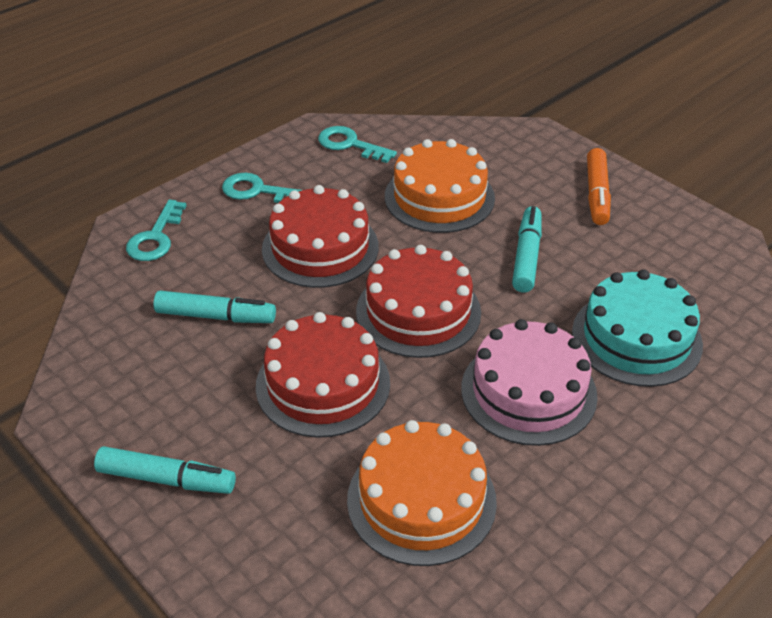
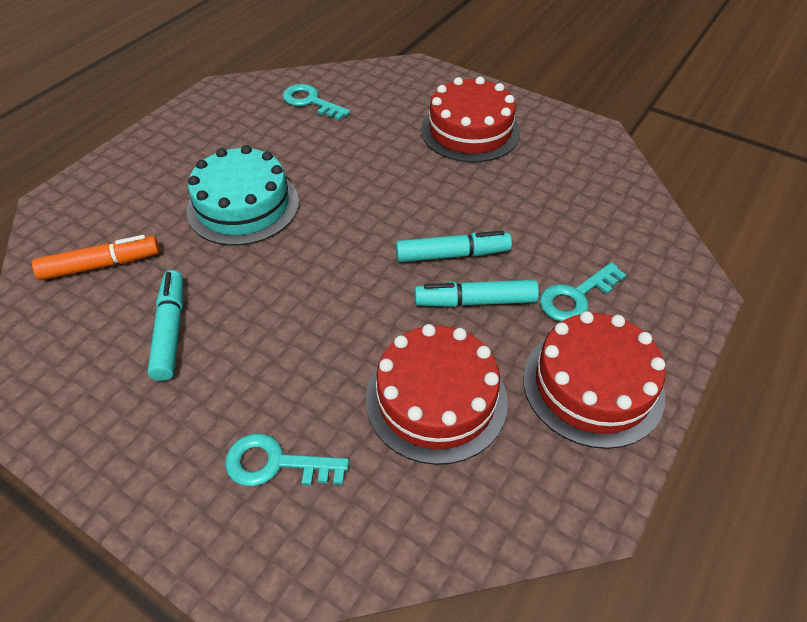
orange cake: [347,420,497,566] [385,139,495,233] = 2 -> none = 0
pink cake: [461,319,598,446] = 1 -> none = 0

